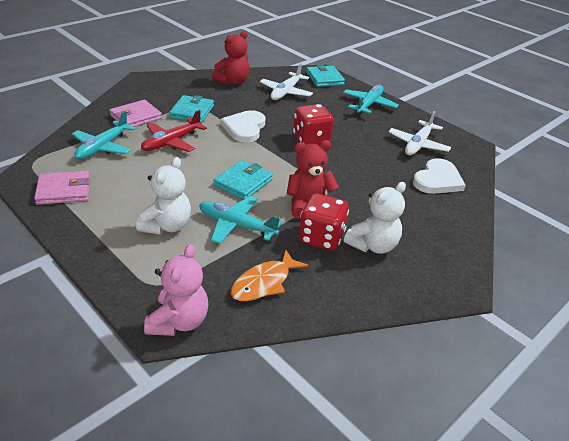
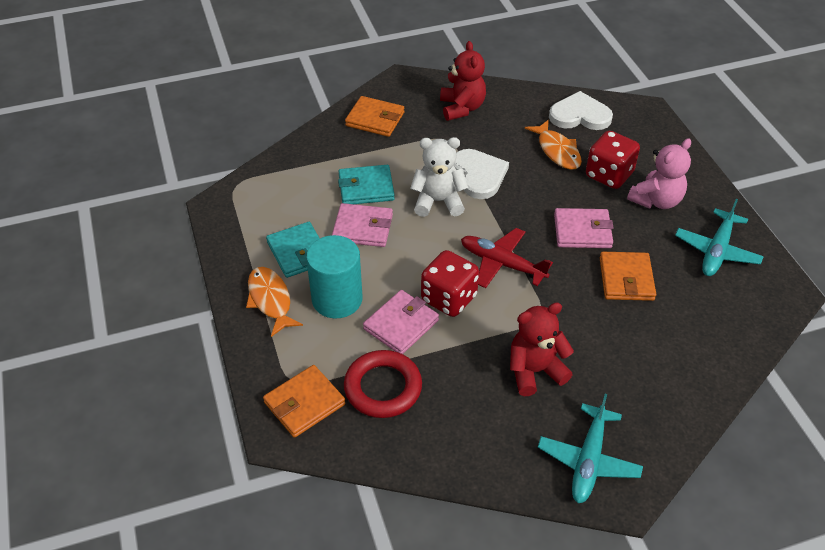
orange fish: [231,250,308,301] = 1 -> [246,267,303,337] [525,120,582,170] = 2
orange wallet: none = 0 -> [263,365,345,438] [345,96,404,137] [600,252,656,301] = 3
pink wallet: [34,171,90,205] [109,100,162,127] = 2 -> [332,203,393,247] [363,290,439,354] [554,208,613,248] = 3
red ring: none = 0 -> [344,350,422,418] = 1
turquoise cylinder: none = 0 -> [306,235,363,318] = 1
turquoise plane: [72,111,136,160] [199,196,282,244] [343,85,399,114] = 3 -> [538,394,643,503] [675,199,764,276] = 2
turquoise wallet: [169,95,214,123] [214,160,273,200] [306,65,345,87] = 3 -> [266,222,320,278] [338,165,395,204] = 2
white plane: [260,63,313,100] [388,111,451,155] = 2 -> none = 0
white teddy bear: [136,157,191,235] [344,182,406,254] = 2 -> [410,137,469,217] = 1

